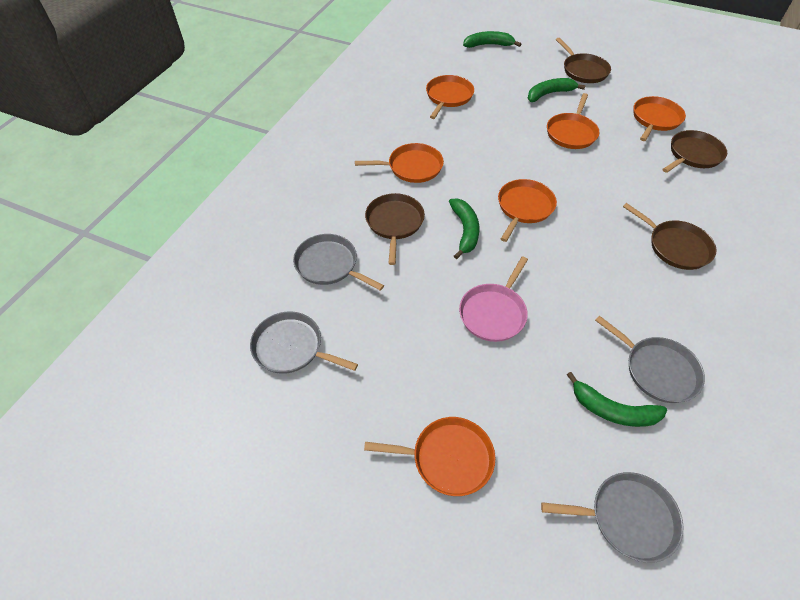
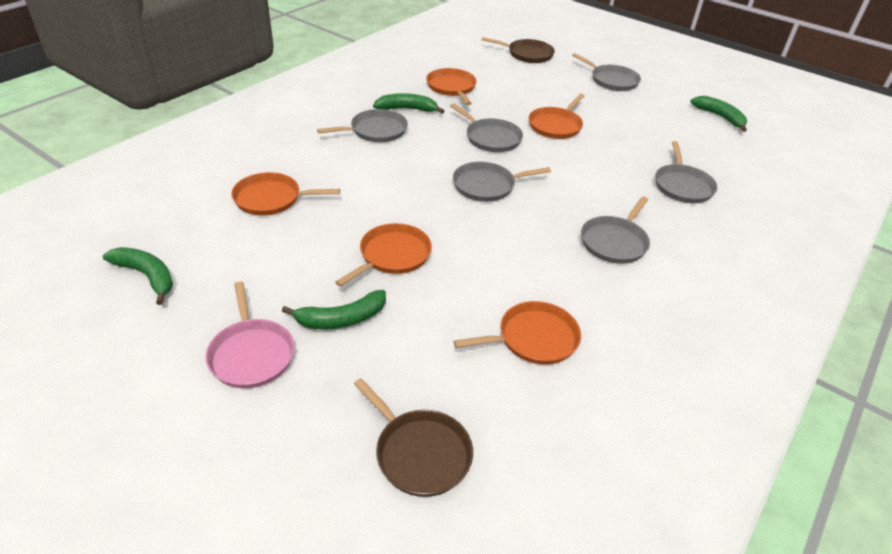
brown pan: [365,193,425,265] [556,38,611,83] [623,203,716,270] [662,130,727,173] = 4 -> [354,378,473,497] [482,37,555,63] = 2
grey pan: [250,312,358,374] [293,234,384,291] [541,472,683,563] [595,316,705,403] = 4 -> [317,109,408,142] [450,103,523,152] [453,161,551,202] [572,53,641,91] [581,196,650,264] [655,141,717,203] = 6
orange pan: [355,143,444,183] [364,417,495,496] [426,75,474,119] [498,179,557,242] [547,93,599,149] [633,96,686,141] = 6 -> [231,172,340,216] [335,223,432,287] [426,68,477,105] [454,301,581,365] [529,94,584,139] = 5

